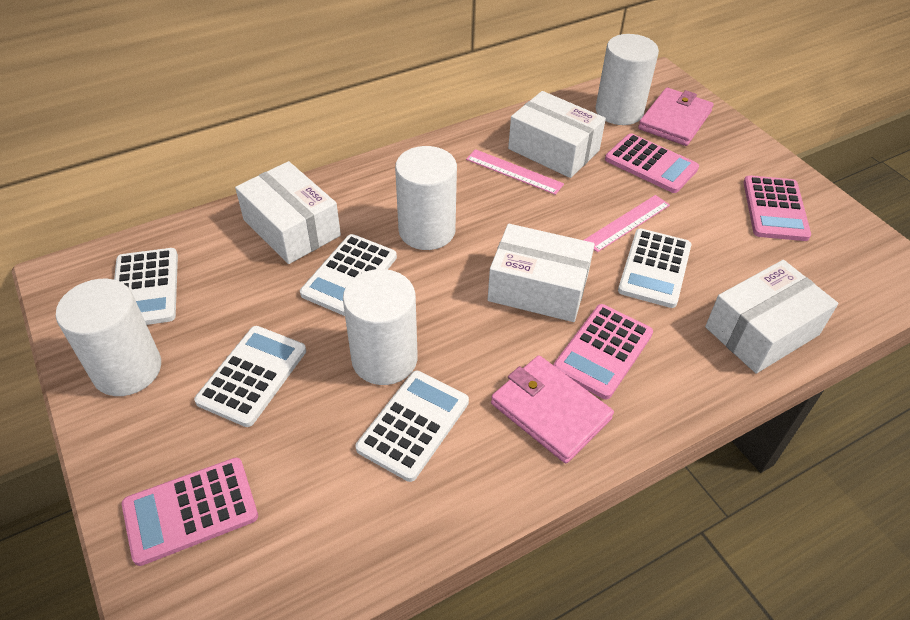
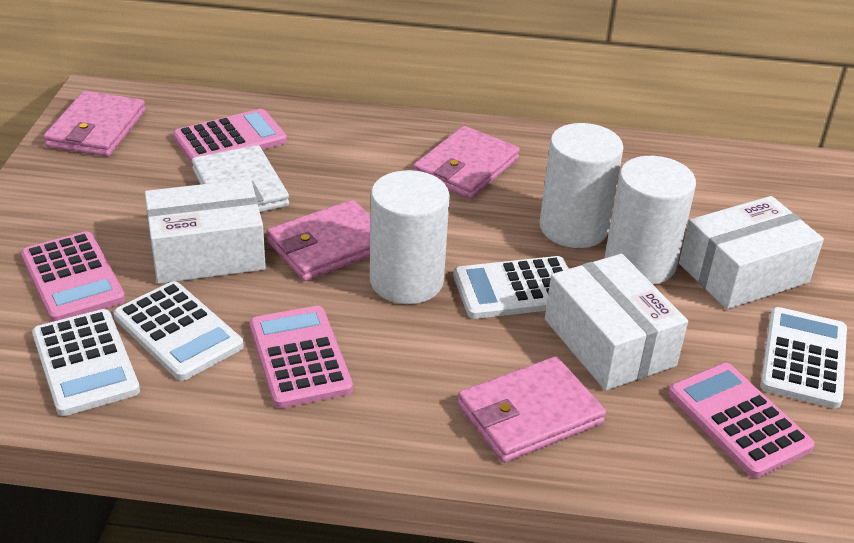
pink ruler: [466,149,564,195] [584,195,670,252] = 2 -> none = 0
pink wallet: [491,355,614,463] [638,88,714,146] = 2 -> [43,91,146,157] [267,200,371,281] [413,126,520,199] [457,356,606,463] = 4
white box: [235,161,341,264] [488,224,595,322] [508,91,606,178] [705,260,838,373] = 4 -> [145,179,266,284] [545,254,688,391] [679,196,824,309] = 3
white calculator: [114,248,178,325] [194,326,306,427] [300,234,397,316] [356,371,469,482] [618,229,691,308] = 5 -> [32,309,140,416] [113,281,244,381] [453,256,569,319] [760,307,847,409] = 4
white cylinder: [56,279,161,396] [343,269,418,385] [395,146,457,250] [596,34,659,125] = 4 -> [370,170,450,304] [539,123,623,248] [605,156,696,285] = 3
white wallet: none = 0 -> [192,145,289,212] = 1

